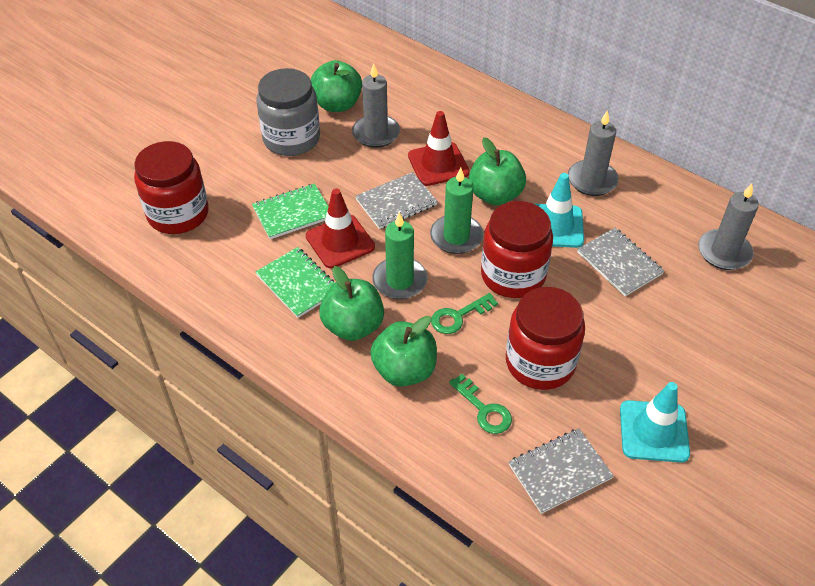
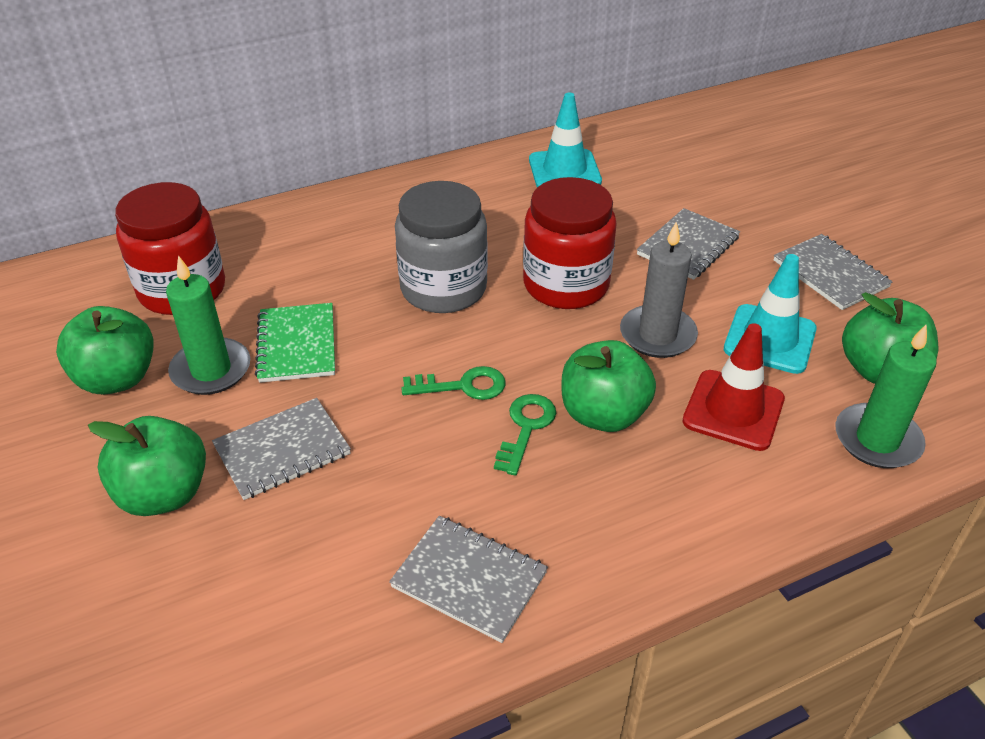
green notebook: [252,184,328,239] [255,247,334,318] = 2 -> [255,303,335,383] = 1
grey candle: [352,64,400,148] [568,110,619,196] [698,183,759,270] = 3 -> [620,221,698,358] = 1
grey notebook: [355,172,438,229] [509,428,614,514] [577,228,664,296] = 3 -> [212,398,351,500] [389,516,548,643] [637,208,740,280] [774,234,892,310] = 4
red jar: [134,141,209,234] [481,201,553,298] [506,287,585,390] = 3 -> [115,182,225,315] [523,177,617,309] = 2
red traffic cone: [306,189,375,268] [408,111,470,186] = 2 -> [682,323,785,451] = 1

